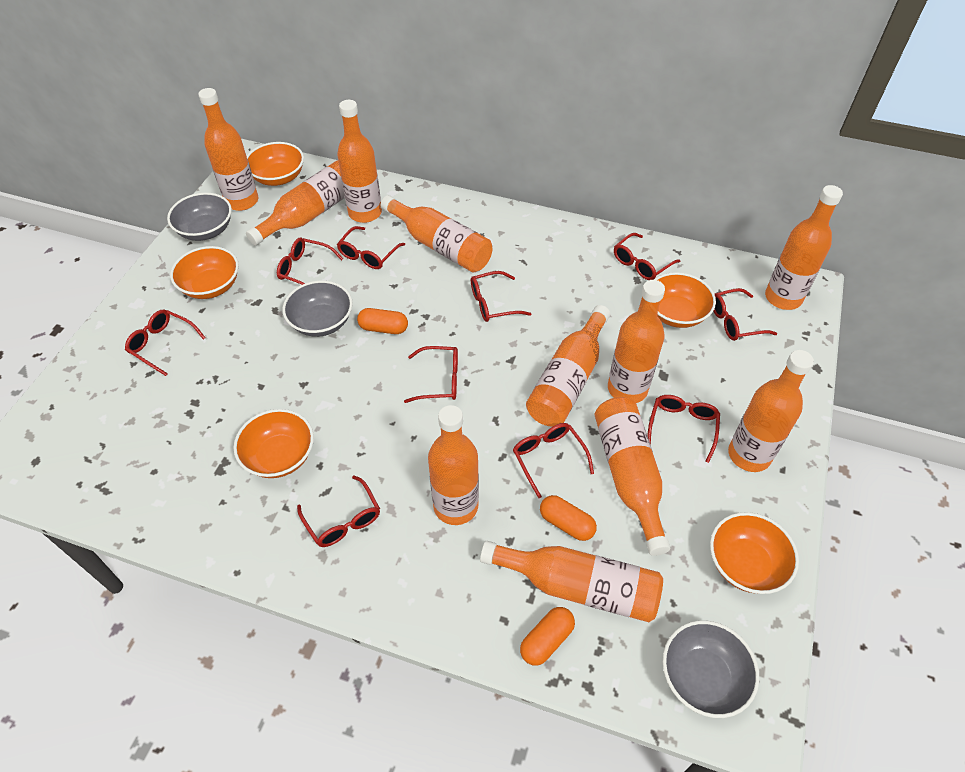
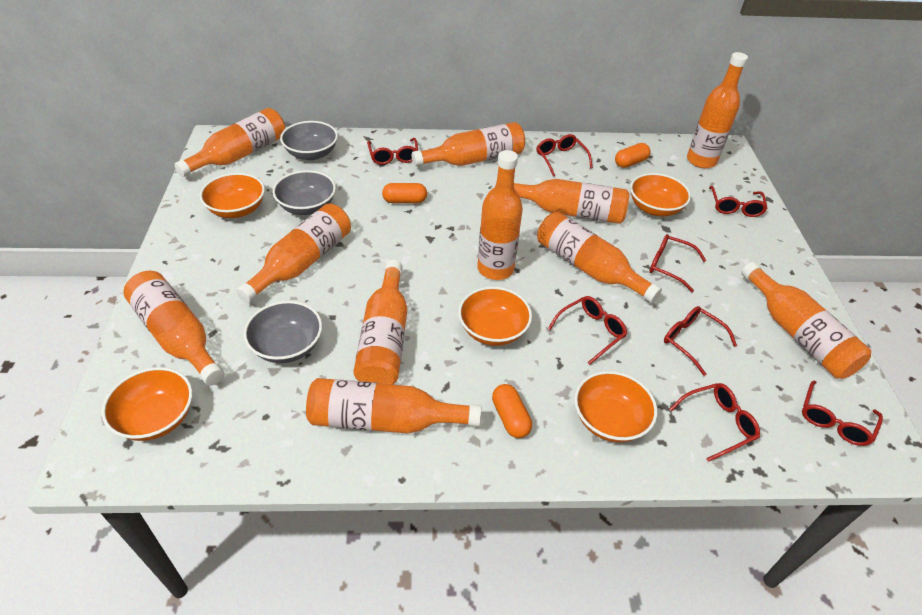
red glasses: [125,310,206,376] [277,238,343,285] [297,476,380,547] [337,226,405,269] [404,346,458,403] [471,271,531,322] [513,423,594,498] [614,233,681,280] [647,395,720,463] [713,288,777,341] = 10 -> [367,138,418,165] [536,134,593,177] [548,296,627,365] [649,234,706,292] [664,306,737,376] [670,383,760,462] [709,186,767,217] [802,380,883,446] = 8

